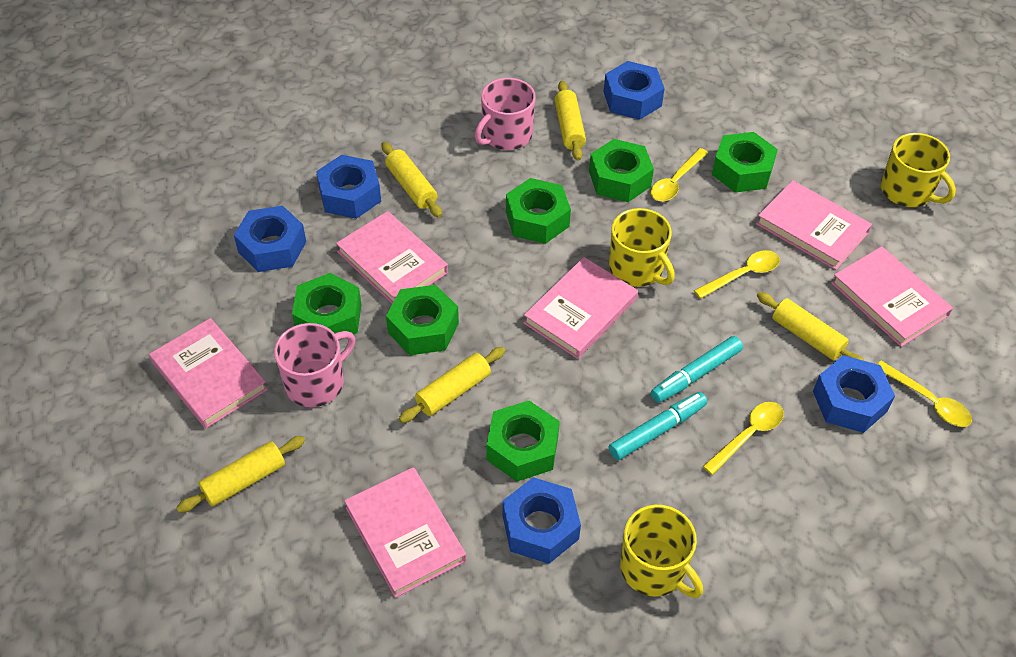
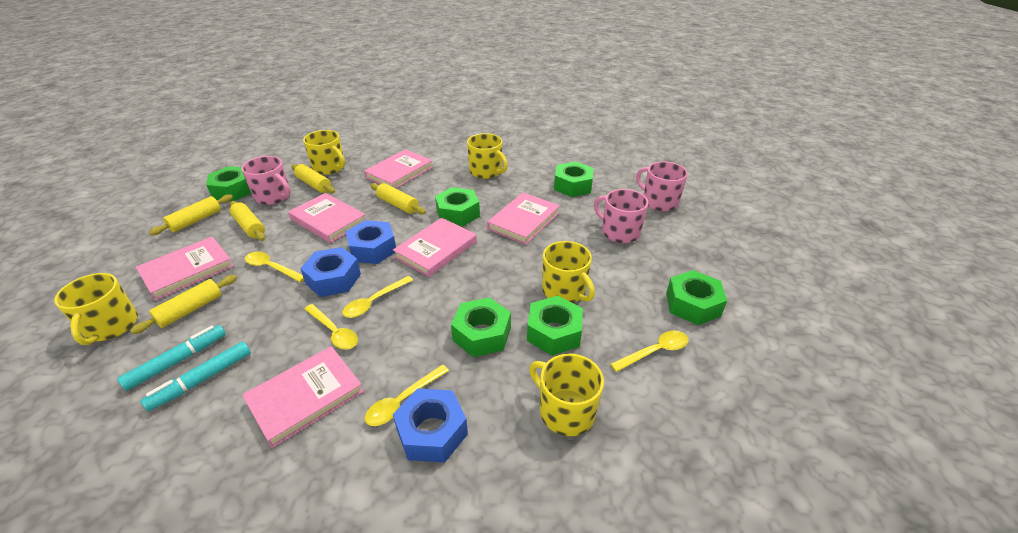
blue nut: [234,206,306,272] [316,155,381,219] [502,477,581,564] [604,61,665,120] [813,355,895,433] = 5 -> [300,247,361,297] [345,220,396,264] [393,389,468,463] = 3
pink mug: [274,323,355,407] [474,78,536,150] = 2 -> [241,156,291,205] [594,189,648,243] [636,161,688,211] = 3
yellow mug: [609,208,675,287] [620,505,703,598] [881,133,956,207] = 3 -> [54,273,138,345] [303,130,345,175] [467,133,508,179] [529,354,604,436] [542,241,595,303] = 5
yellow spoon: [651,148,708,201] [694,250,780,299] [703,402,784,475] [877,361,972,427] = 4 -> [245,251,304,282] [304,304,358,350] [342,276,413,318] [365,364,449,426] [610,330,689,372] = 5

